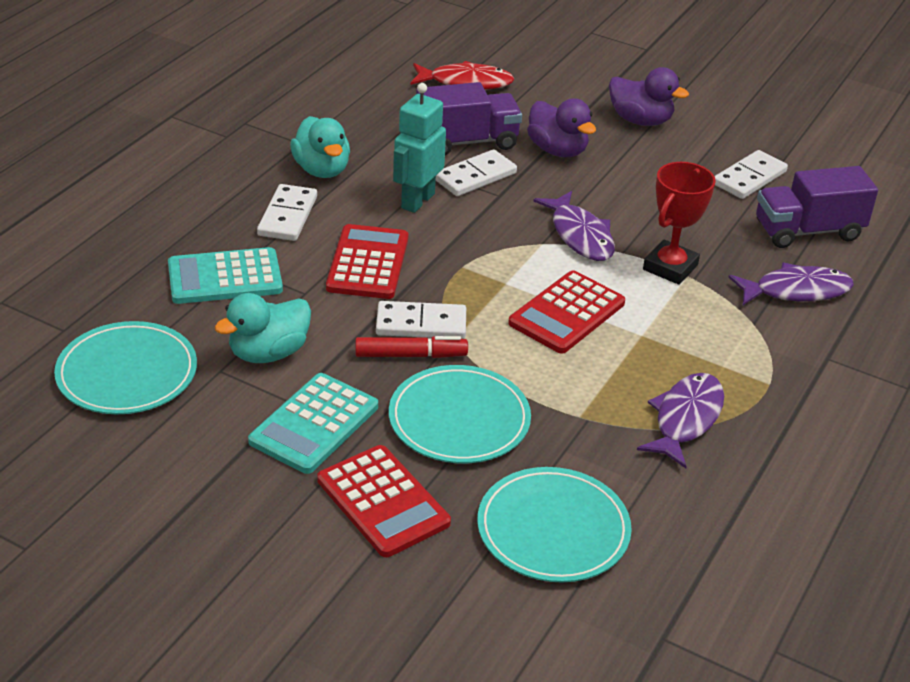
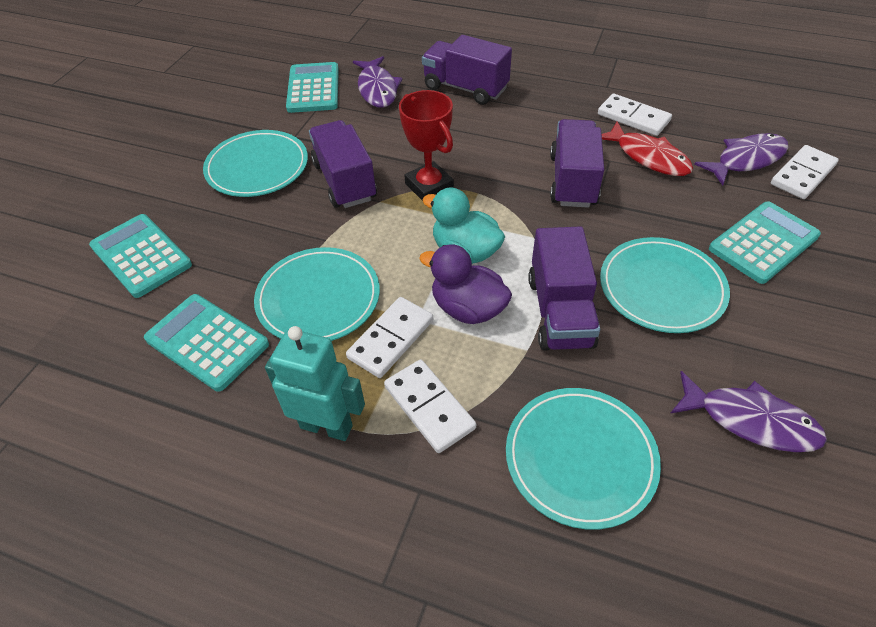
purple duck: [527,98,596,157] [609,67,689,126] = 2 -> [419,244,512,324] = 1
purple truck: [416,82,522,156] [756,166,878,248] = 2 -> [309,120,377,208] [422,35,512,105] [528,226,600,351] [550,119,604,207] = 4
red calculator: [317,445,451,557] [326,224,409,299] [508,271,625,353] = 3 -> none = 0
red marker: [355,336,468,358] = 1 -> none = 0
turquoise calculator: [168,247,283,304] [248,373,378,474] = 2 -> [89,214,192,298] [144,294,269,392] [286,62,339,113] [709,201,821,284] = 4
turquoise duck: [214,293,311,363] [290,116,350,178] = 2 -> [422,187,505,264] = 1
turquoise plate: [54,321,197,414] [389,365,531,463] [477,467,632,582] = 3 -> [203,130,308,197] [254,247,380,341] [506,388,661,530] [600,237,730,333] = 4

